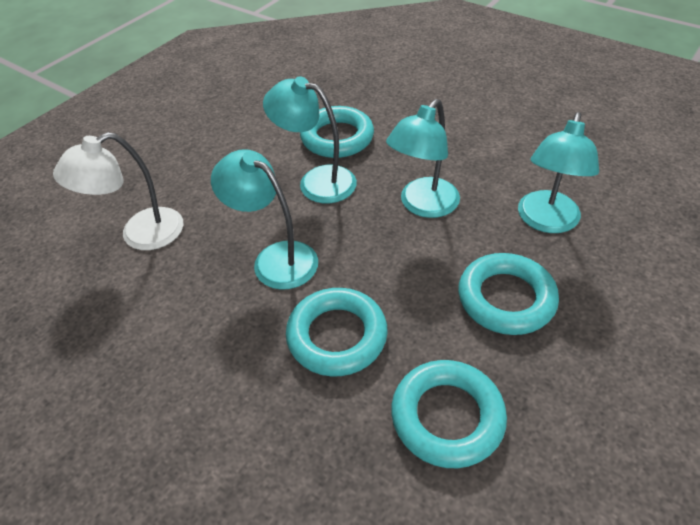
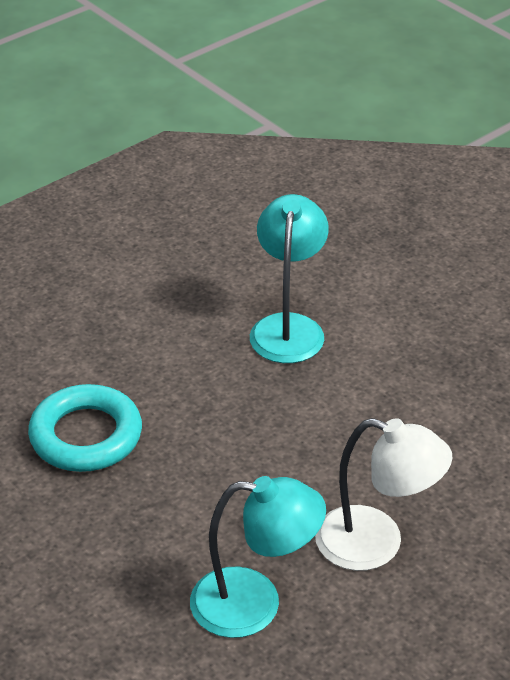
turquoise lamp: [211,149,318,290] [263,76,357,203] [386,99,460,218] [518,112,599,233] = 4 -> [190,476,326,638] [250,194,329,363] = 2
turquoise ring: [286,288,388,376] [300,106,374,158] [391,360,507,468] [458,253,559,335] = 4 -> [28,384,142,472] = 1

